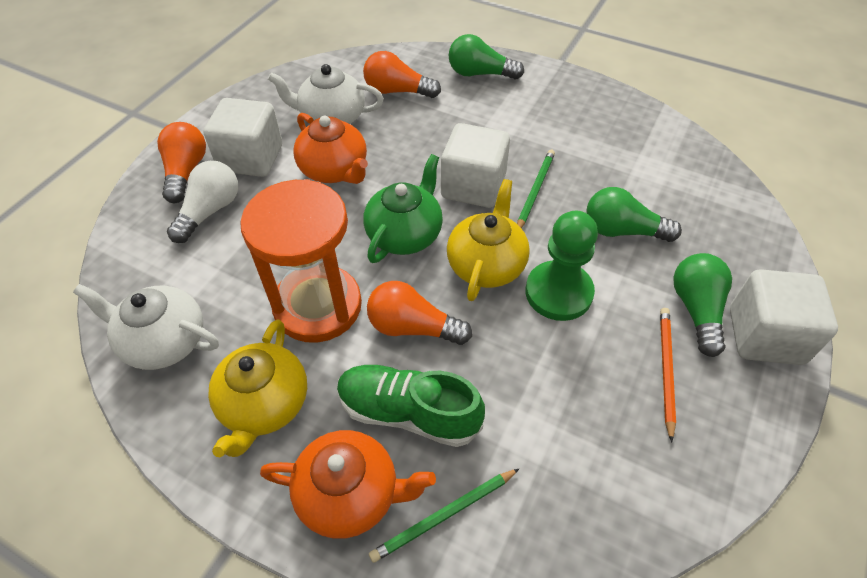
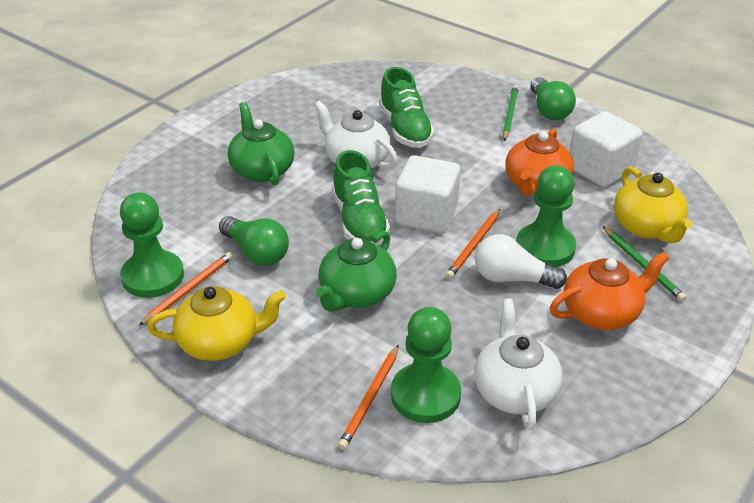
green light bulb: [449,34,524,79] [587,187,682,242] [673,253,732,357] = 3 -> [219,216,289,266] [530,77,576,120] = 2
green pawn: [526,210,598,321] = 1 -> [120,192,184,298] [391,307,461,423] [516,165,576,267] = 3
green shoe: [337,365,485,447] = 1 -> [332,150,390,245] [379,67,435,148] = 2
green teapot: [363,154,443,263] = 1 -> [228,102,294,185] [316,231,397,312] = 2
orange hourglass: [240,179,362,343] = 1 -> none = 0
orange light bulb: [157,122,206,203] [363,51,441,98] [367,281,472,345] = 3 -> none = 0
orange pencil: [660,308,676,443] = 1 -> [139,252,233,326] [338,345,399,450] [445,209,500,279] = 3
white cube: [204,98,282,177] [441,123,510,208] [730,269,838,365] = 3 -> [395,155,461,233] [569,111,642,187] = 2

